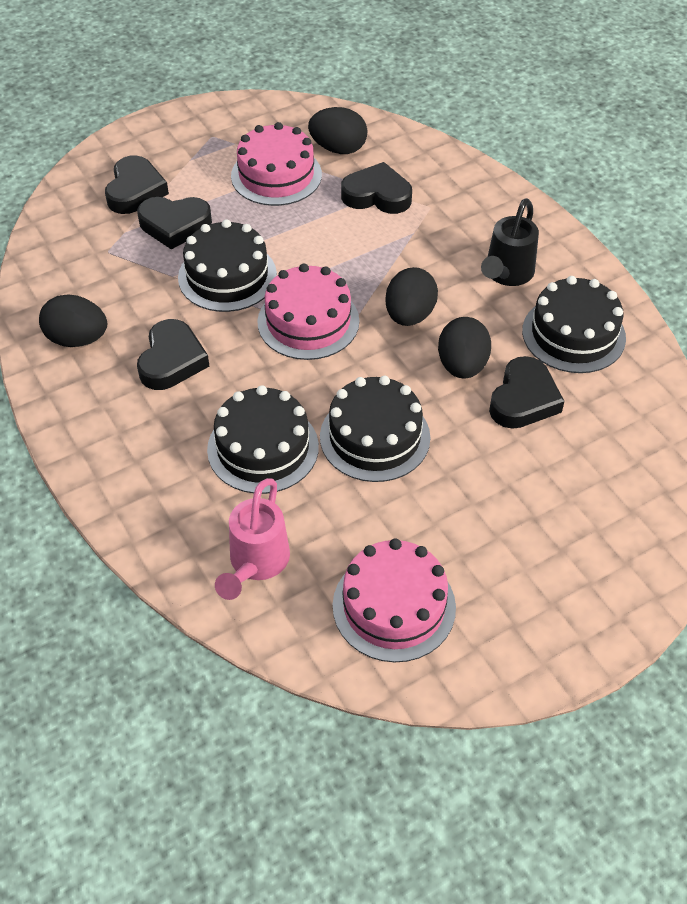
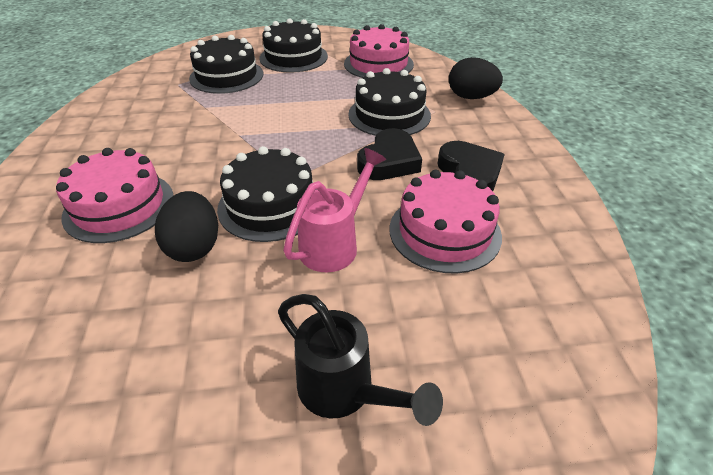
black egg: [39,295,107,347] [308,107,367,154] [385,267,438,326] [438,317,491,378] = 4 -> [155,191,218,262] [449,57,503,99] = 2
black heart: [105,155,169,214] [137,197,212,250] [137,319,209,390] [341,162,412,214] [489,356,565,429] = 5 -> [357,128,422,180] [438,141,505,191] = 2

